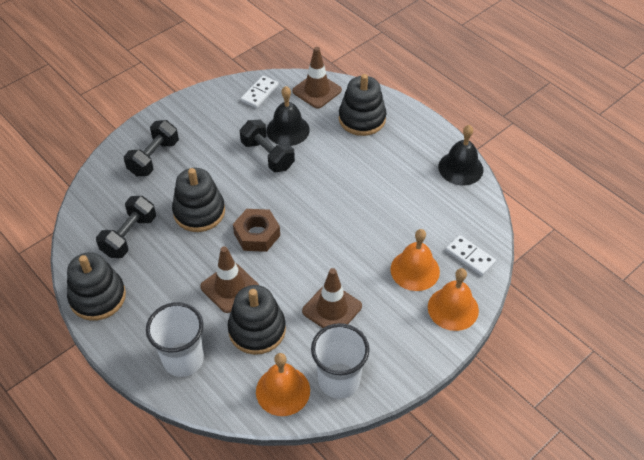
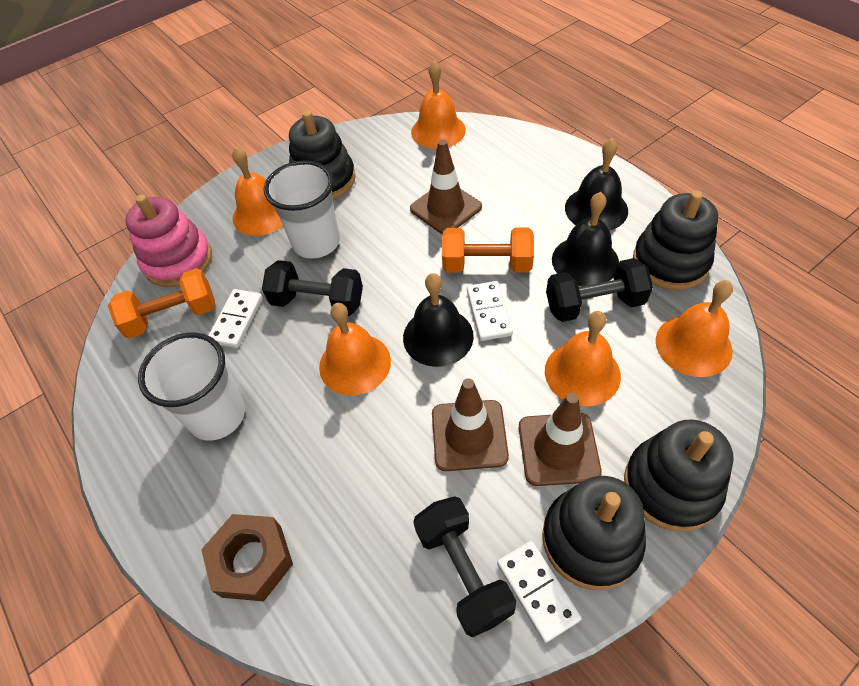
black bell: [266,86,310,146] [438,125,483,186] = 2 -> [403,273,474,367] [552,192,619,286] [565,138,628,231] = 3
orange bell: [256,353,310,416] [390,229,440,291] [428,268,479,331] = 3 -> [232,147,283,236] [319,303,391,395] [411,61,466,149] [545,311,621,406] [656,280,733,377] = 5
orange dumbbell: none = 0 -> [108,268,215,339] [442,227,534,272] = 2
pink stacking toy: none = 0 -> [125,194,212,287] = 1
white domino: [241,76,279,108] [446,235,496,276] = 2 -> [208,289,263,348] [467,281,513,341] [497,541,582,643] = 3

